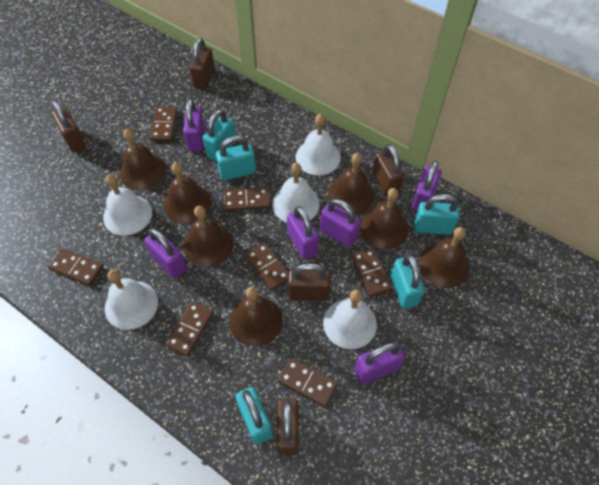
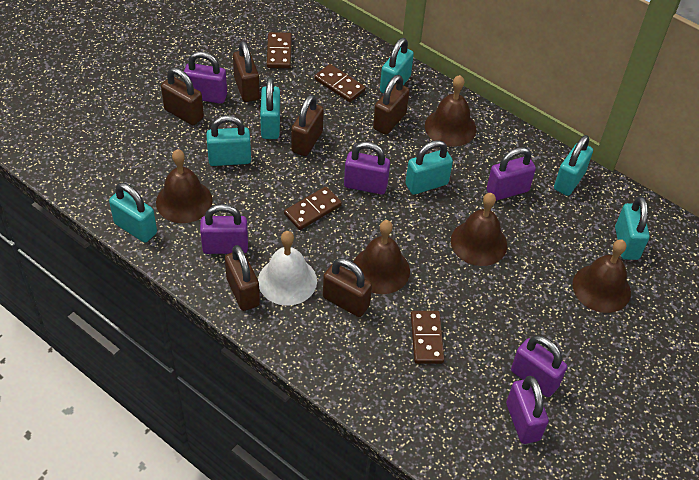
brown bell: [120,129,166,190] [163,162,211,223] [184,206,233,267] [229,287,283,346] [328,153,375,214] [360,188,408,249] [419,227,470,288] = 7 -> [156,149,213,223] [354,220,410,294] [425,75,476,147] [451,193,507,266] [572,239,631,313] = 5
brown domino: [48,248,103,286] [150,107,177,141] [166,301,214,356] [223,187,270,211] [245,242,288,291] [278,358,338,407] [351,248,392,297] = 7 -> [267,32,292,68] [284,187,342,230] [314,64,365,102] [411,311,444,364] = 4
brown padlock: [52,100,86,152] [189,38,215,90] [277,399,299,455] [288,263,331,301] [372,144,404,197] = 5 -> [161,68,204,125] [225,245,260,311] [233,41,260,102] [291,95,324,156] [323,258,372,317] [373,75,409,135] = 6
turquoise padlock: [203,109,236,162] [216,136,256,181] [235,387,273,445] [390,254,424,309] [414,194,460,235] = 5 -> [109,183,157,243] [206,115,251,166] [260,77,280,139] [380,38,414,94] [406,140,453,195] [554,135,593,196] [615,196,650,260] = 7
white bell: [103,174,152,236] [105,270,158,330] [272,163,320,223] [296,114,341,175] [323,290,377,349] = 5 -> [258,231,317,306] = 1

